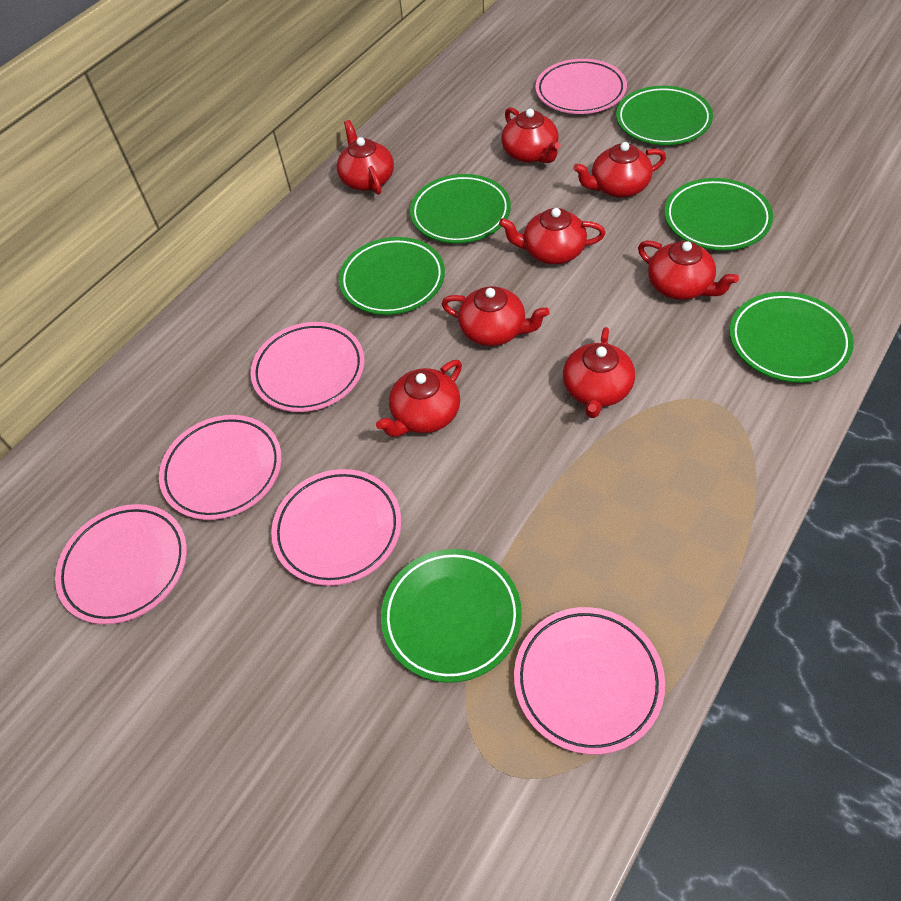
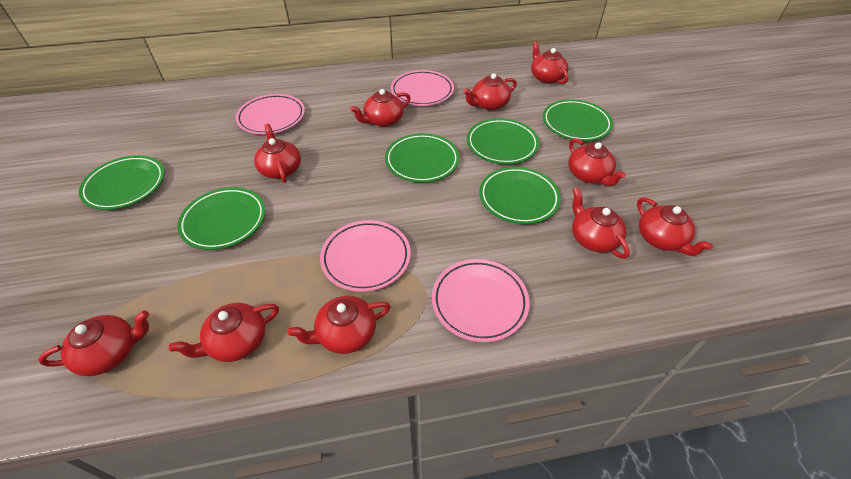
pink plate: [55,504,187,625] [159,415,282,520] [251,322,364,412] [271,469,401,586] [514,607,665,755] [535,59,627,114] = 6 -> [235,94,305,135] [320,220,411,292] [391,70,454,106] [432,259,530,342] = 4
red teapot: [337,120,394,195] [376,360,462,437] [442,286,549,346] [499,208,606,264] [501,107,561,163] [563,327,635,418] [573,142,666,198] [638,241,739,300] = 8 -> [38,311,149,376] [169,303,279,362] [254,124,301,183] [288,296,391,354] [350,89,411,127] [463,73,517,110] [531,41,568,84] [568,138,626,186] [572,188,630,259] [637,197,713,256] = 10

